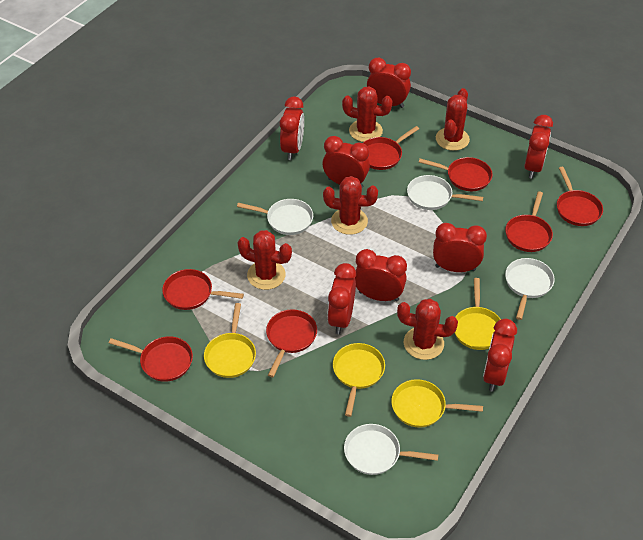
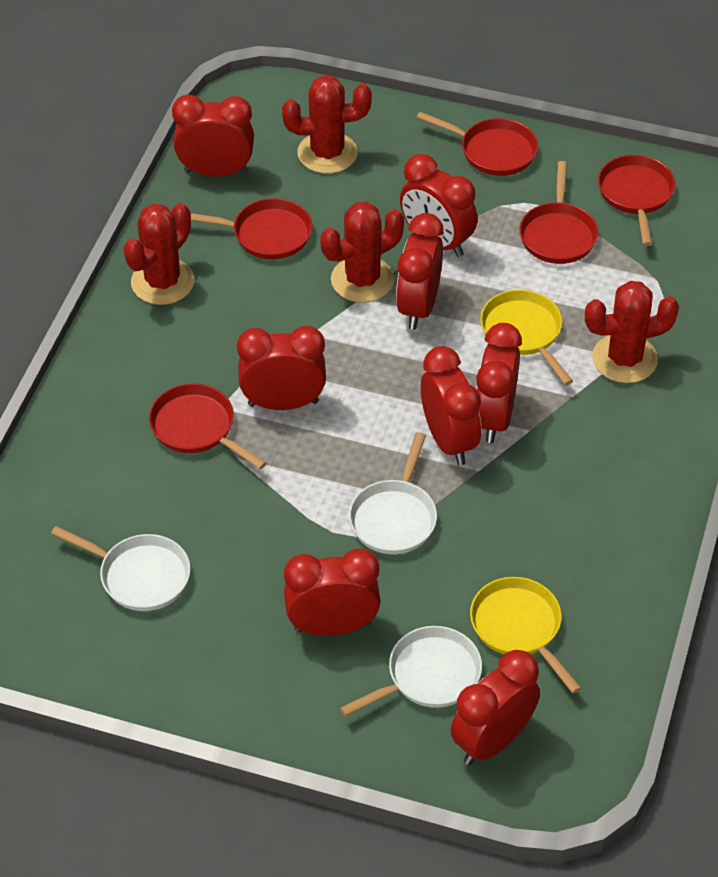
red cactus: [237,230,292,290] [323,176,378,235] [342,87,393,142] [397,299,458,360] [436,88,470,151] = 5 -> [123,203,194,305] [282,75,372,174] [320,202,404,303] [585,281,679,383] = 4
red pan: [109,336,193,382] [162,269,244,310] [266,309,317,377] [363,126,419,170] [419,157,493,191] [505,191,553,252] [557,167,603,226] = 7 -> [149,384,267,469] [191,198,312,259] [417,112,538,176] [519,161,598,264] [598,155,675,246] = 5
white pan: [237,199,313,235] [344,424,438,475] [407,175,483,210] [505,258,555,320] = 4 -> [51,526,191,611] [340,626,482,717] [349,432,437,554] = 3
yellow pan: [204,303,256,378] [333,343,385,417] [391,379,483,428] [455,278,501,350] = 4 -> [470,577,581,694] [480,290,573,385] = 2

